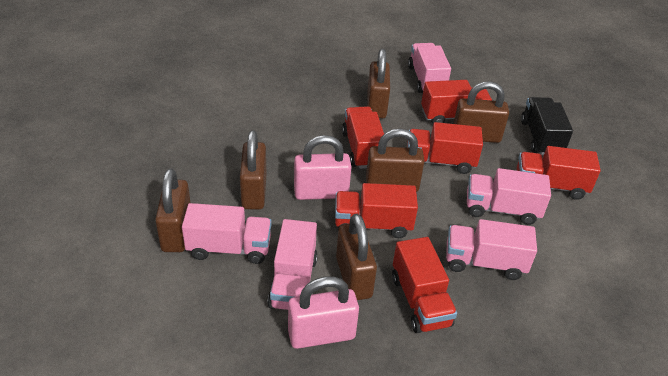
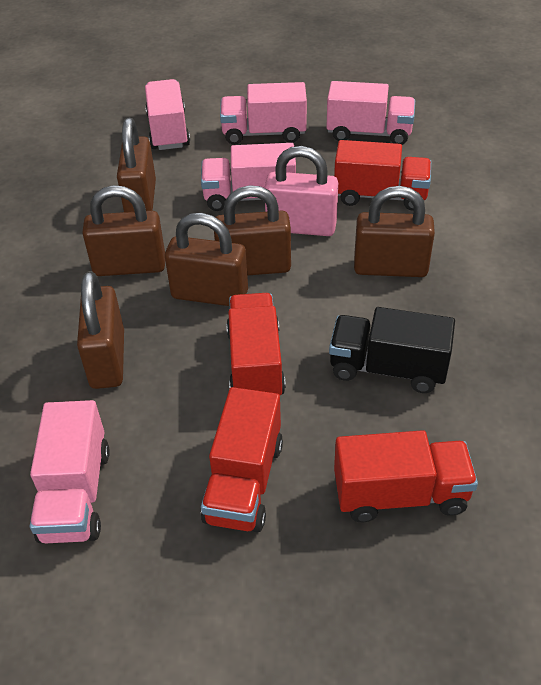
pink padlock: [288,276,359,349] [294,135,351,200] = 2 -> [264,146,338,236] = 1
red truck: [335,183,418,238] [342,106,384,169] [392,237,457,333] [407,122,483,174] [421,80,492,124] [517,146,601,200] = 6 -> [201,387,283,533] [226,293,286,395] [334,140,431,211] [334,430,478,522] = 4

